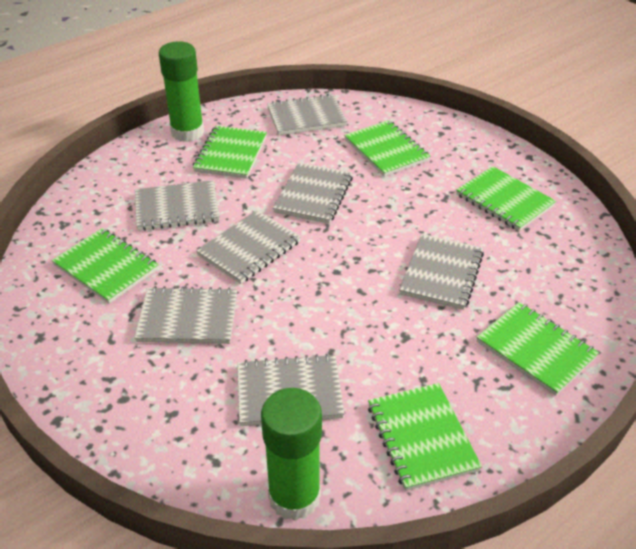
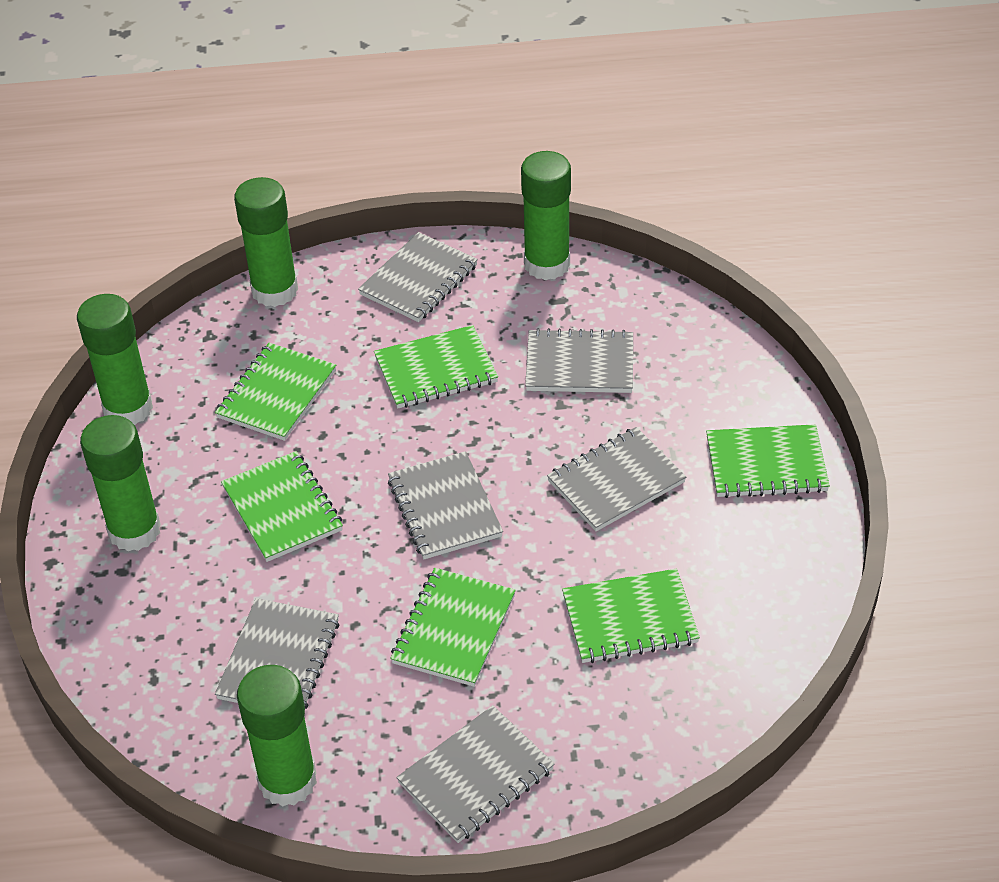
green glue stick: [159,41,204,142] [261,388,322,521] = 2 -> [77,294,153,425] [80,415,161,551] [234,177,298,307] [237,665,317,807] [521,151,571,280] = 5
grey notebook: [134,286,237,344] [135,180,220,231] [196,210,301,284] [237,354,344,426] [267,94,347,135] [273,162,353,224] [399,234,484,310] = 7 -> [215,598,339,709] [358,232,478,322] [388,451,503,559] [397,705,554,843] [525,328,633,393] [547,427,686,531] = 6

